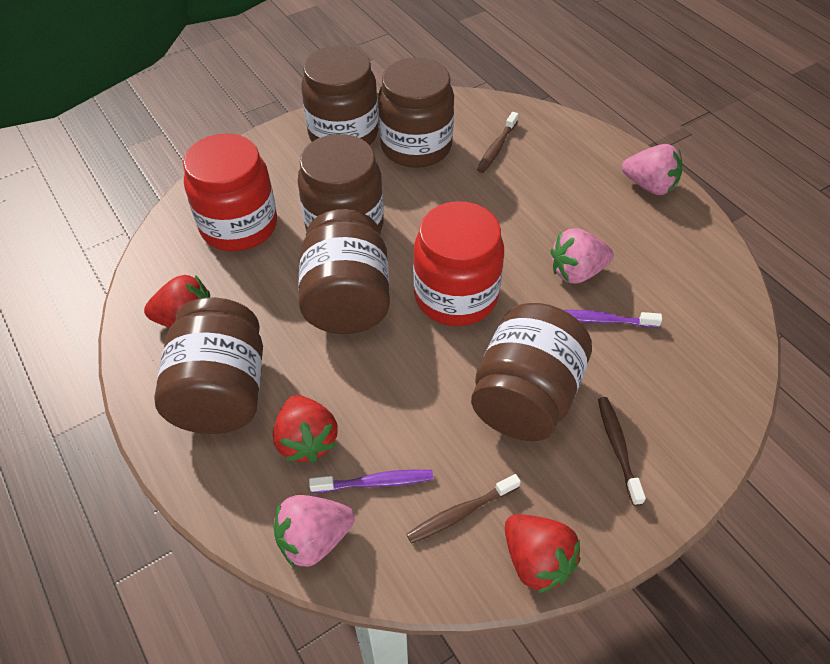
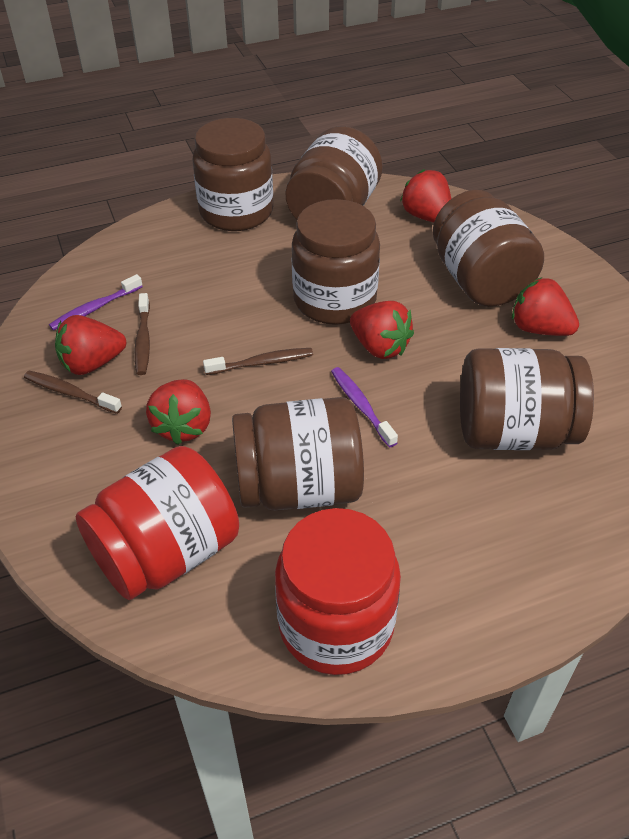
pink strawberry: [274,495,355,568] [551,228,614,284] [622,144,682,195] = 3 -> none = 0
red strawberry: [144,275,210,328] [273,395,338,463] [505,514,580,593] = 3 -> [55,315,126,375] [146,379,211,445] [350,301,414,359] [400,169,451,222] [512,278,579,336] = 5

